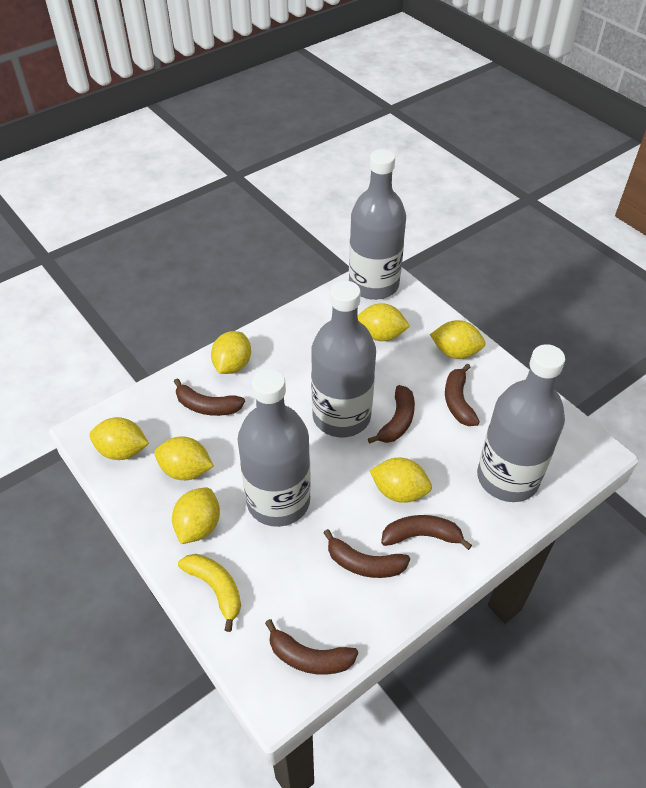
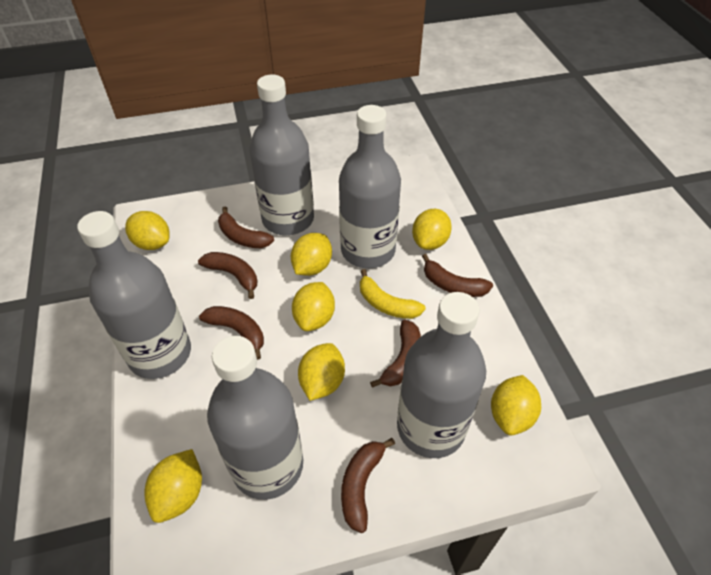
grey bottle: [237,369,311,527] [311,281,376,437] [349,149,406,300] [477,344,565,502] = 4 -> [77,211,191,379] [207,336,303,500] [250,75,314,235] [339,105,401,268] [397,292,486,458] = 5

